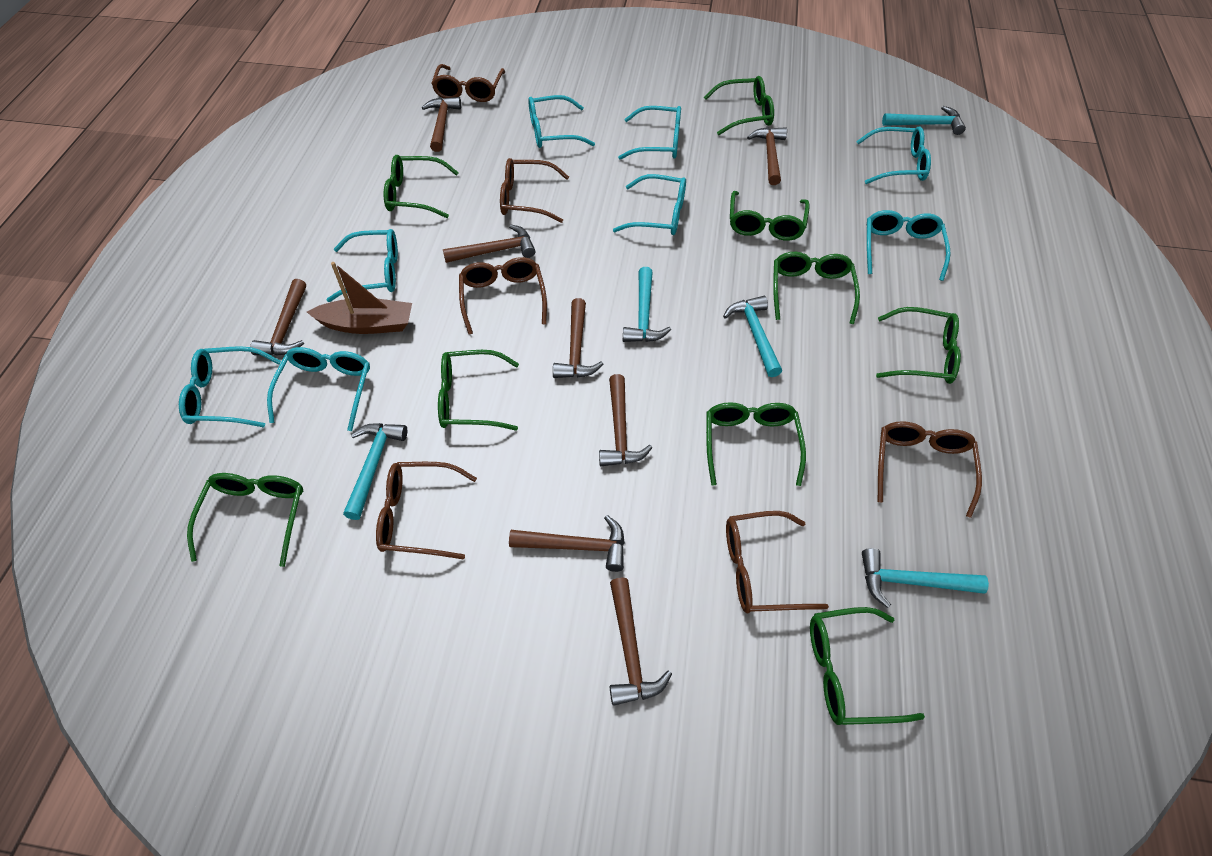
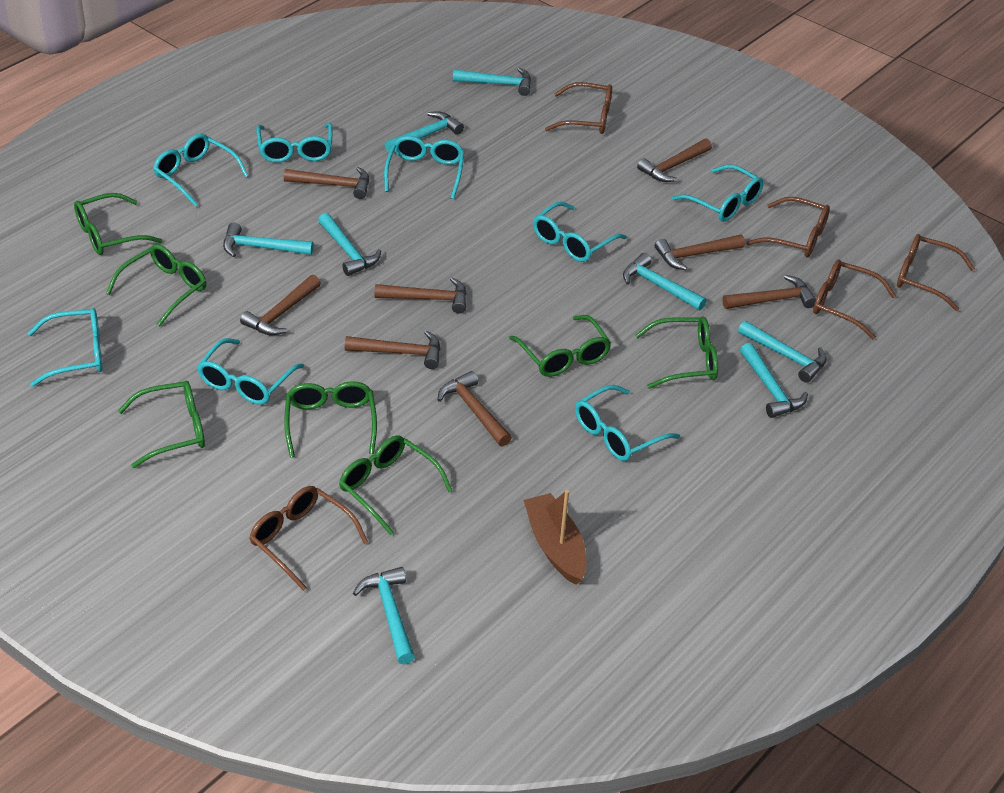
brown glasses: [376,462,477,560] [431,64,505,102] [459,257,547,335] [500,158,569,223] [726,511,829,613] [878,421,982,518] = 6 -> [249,486,368,591] [545,82,612,134] [747,197,830,257] [813,259,896,339] [897,234,975,311] = 5
green glasses: [187,473,303,567] [384,155,459,218] [438,350,519,431] [704,76,774,135] [706,402,806,486] [730,191,810,241] [773,252,860,324] [810,607,925,725] [876,307,961,384] = 9 -> [74,193,163,255] [106,244,206,327] [118,381,205,468] [284,381,377,457] [339,435,452,535] [509,315,611,377] [635,317,718,389] = 7
turquoise hammer: [343,423,407,520] [623,267,671,342] [723,296,782,377] [862,548,989,608] [882,106,966,135] = 5 -> [223,223,313,257] [318,213,381,276] [353,567,415,664] [385,111,464,152] [453,68,531,96] [623,253,707,311] [738,321,827,383] [740,343,808,418] = 8

